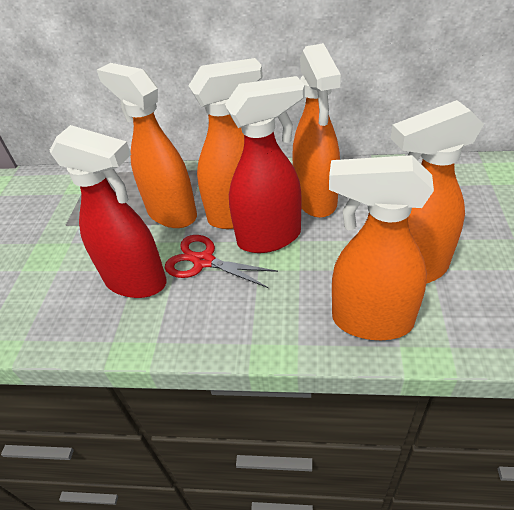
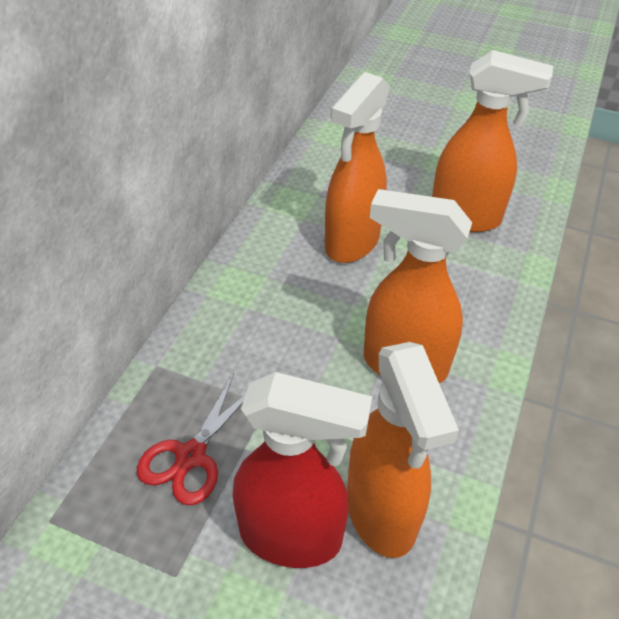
orange spray bottle: [97,63,197,228] [188,58,263,229] [292,43,341,218] [329,155,434,340] [391,100,484,284] = 5 -> [325,72,390,263] [347,342,459,558] [363,189,472,383] [432,50,553,232] = 4
red spray bottle: [50,125,167,298] [225,76,305,253] = 2 -> [233,372,372,568] = 1

